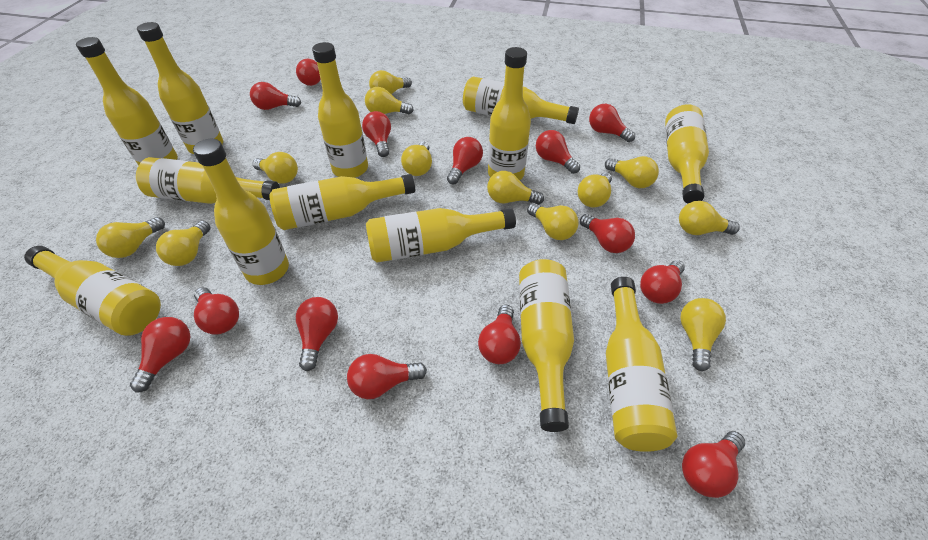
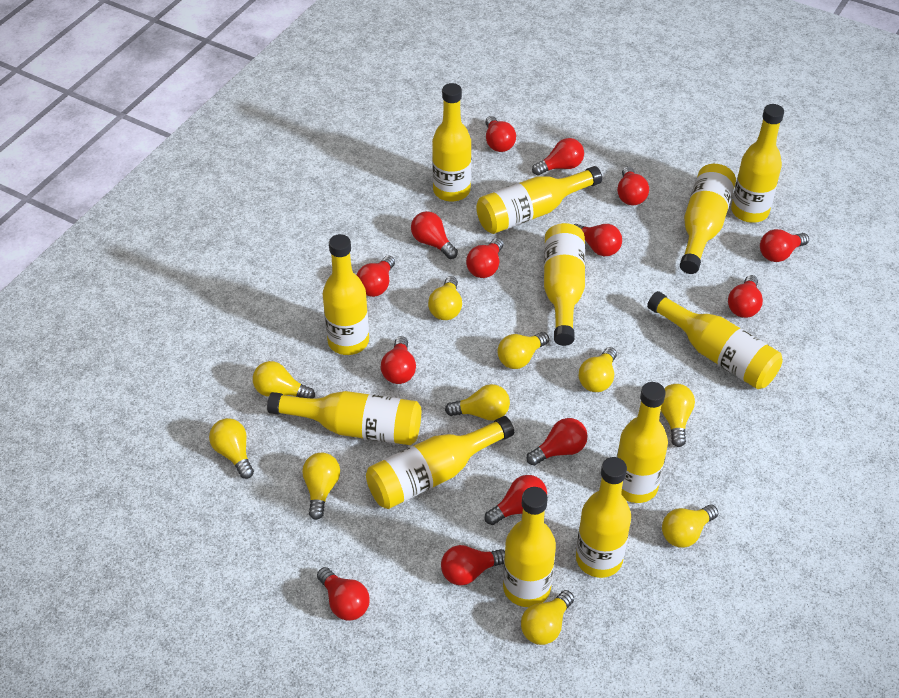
yellow bottle: [24,246,161,336] [76,37,178,166] [136,157,280,204] [137,22,223,154] [193,139,289,285] [269,174,415,230] [312,42,368,178] [366,208,516,263] [463,76,579,124] [488,47,531,180] [519,259,574,432] [606,277,677,452] [665,104,709,203] = 13 -> [267,391,421,445] [322,234,369,355] [366,416,514,509] [432,83,471,202] [476,166,602,234] [503,487,556,607] [544,223,585,346] [576,457,631,578] [617,382,668,503] [647,291,783,389] [680,164,736,274] [731,104,784,223] = 12
yellow light bulb: [96,217,165,258] [156,221,211,266] [253,152,298,184] [365,87,414,114] [369,70,412,94] [401,142,432,176] [487,171,544,205] [527,203,579,240] [578,172,612,207] [605,156,659,188] [679,201,740,235] [681,298,726,371] = 12 -> [209,418,254,479] [253,361,315,398] [302,453,340,520] [428,276,462,320] [445,384,510,421] [497,332,549,369] [521,590,574,645] [579,347,617,392] [661,384,695,447] [662,505,718,548] = 10

